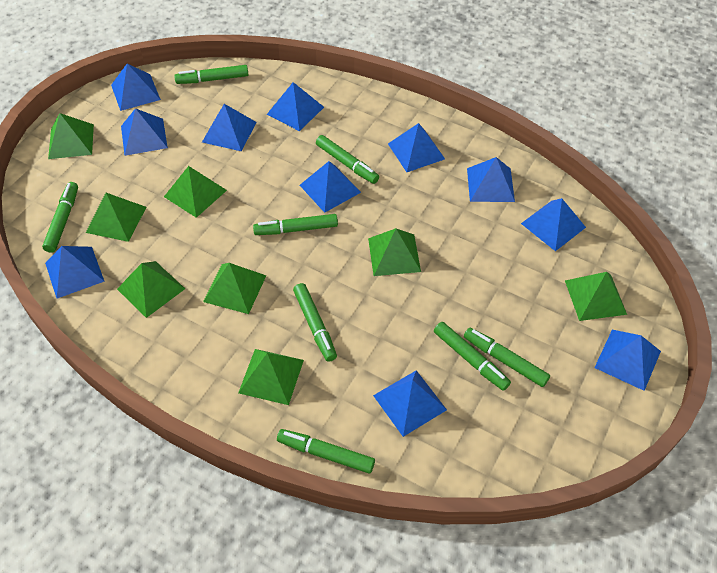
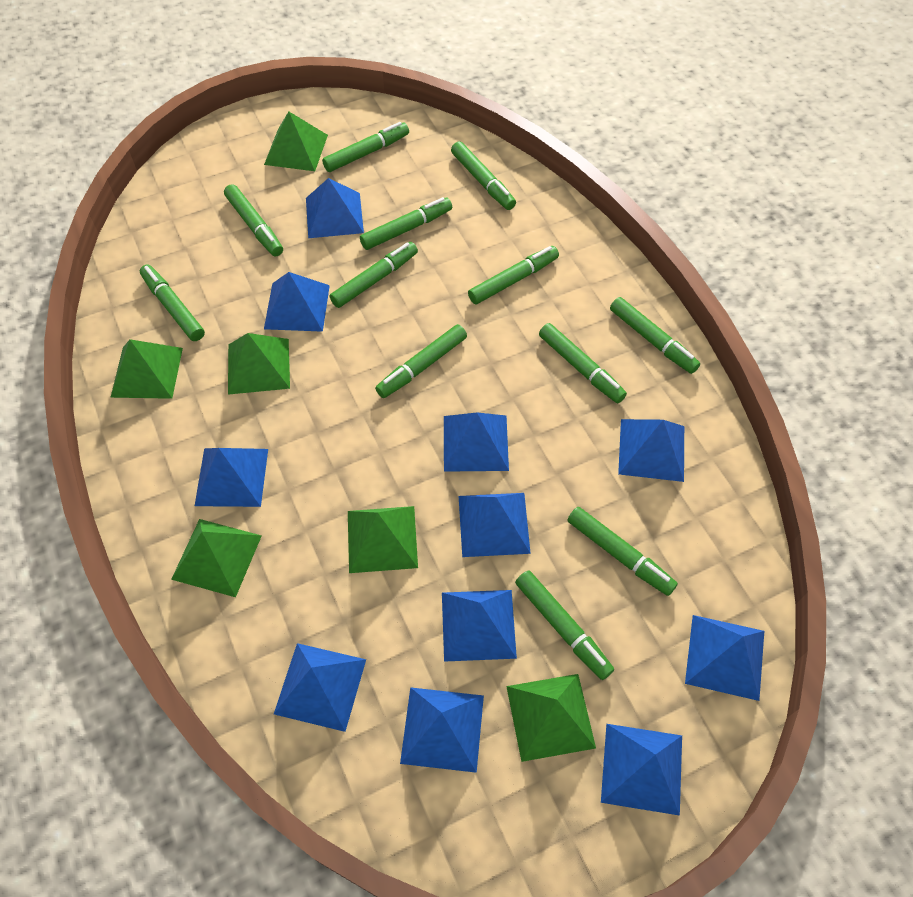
green marker: [42,182,78,253] [174,65,249,84] [253,214,338,235] [277,429,375,474] [293,283,337,362] [316,135,379,184] [434,322,511,391] [464,327,550,387] = 8 -> [140,265,205,341] [224,184,283,256] [322,122,409,172] [330,242,418,308] [360,197,452,250] [375,324,467,398] [451,141,516,210] [468,246,559,305] [515,570,614,680] [539,323,627,403] [568,507,678,596] [610,297,700,374] = 12
green pyramid: [48,113,94,159] [86,193,146,242] [117,261,185,318] [164,166,227,218] [203,263,266,314] [238,349,304,405] [368,228,421,276] [565,272,627,321] = 8 -> [110,339,183,399] [171,519,262,597] [228,333,290,395] [264,112,328,171] [348,506,418,573] [506,674,596,762] = 6

